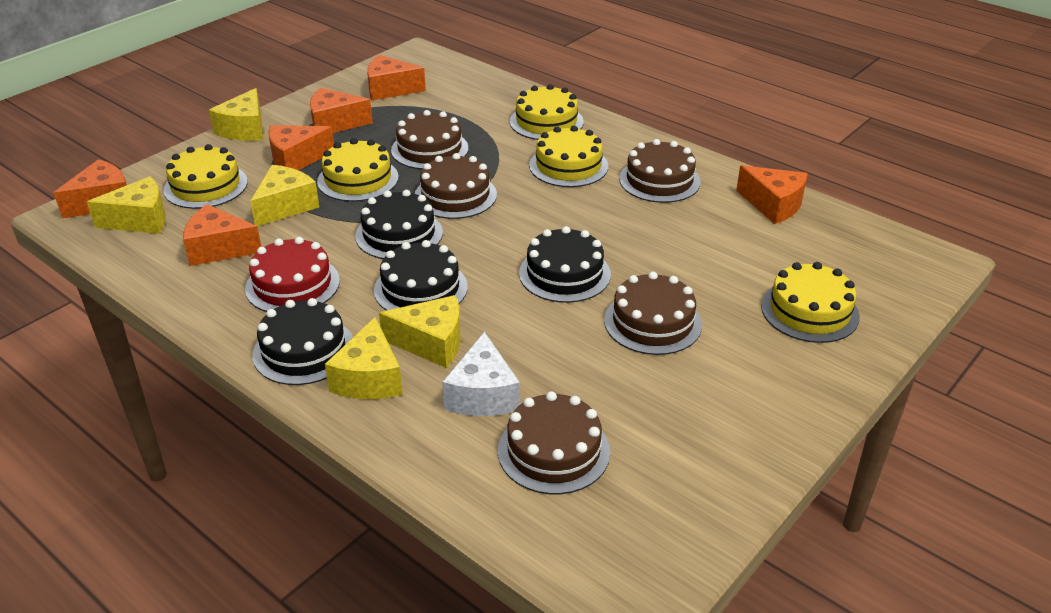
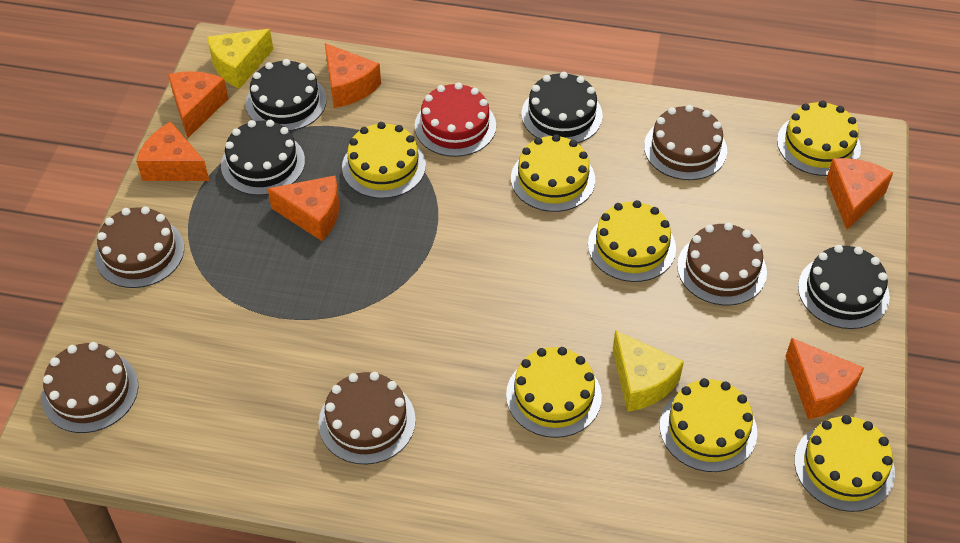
white cheese: [443,332,520,416] = 1 -> none = 0
yellow cake: [164,144,248,209] [317,138,399,202] [510,84,584,140] [529,126,608,187] [761,262,860,343] = 5 -> [342,122,426,198] [506,347,602,438] [511,134,595,212] [588,200,676,282] [660,378,757,472] [777,101,861,176] [794,415,895,512] = 7
yellow cheese: [87,176,166,234] [209,88,263,141] [250,165,319,226] [325,317,403,399] [379,295,461,368] = 5 -> [207,29,273,89] [613,330,684,412] = 2

